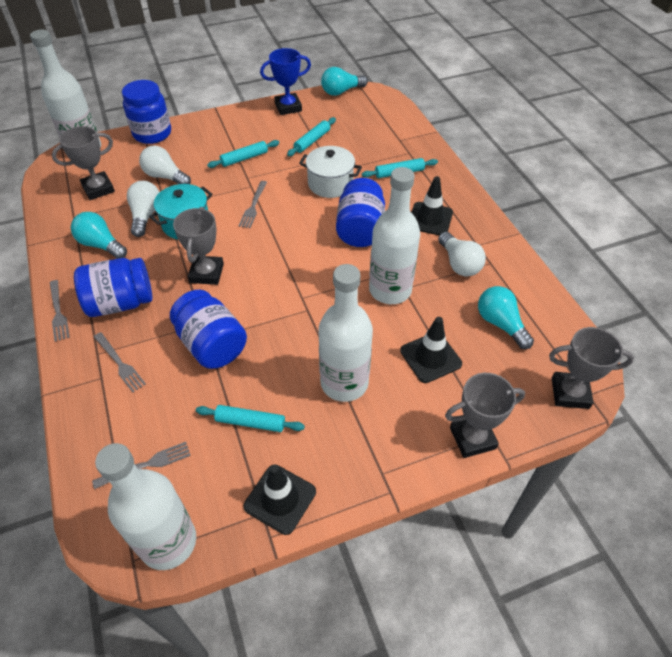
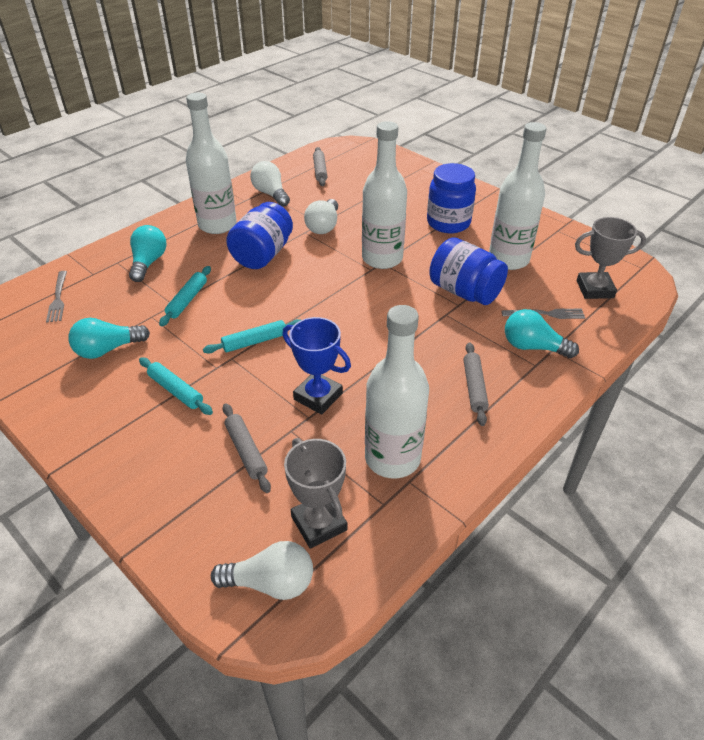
black traffic cone: [243,464,316,535] [400,317,462,383] [411,176,453,236] = 3 -> none = 0
blue jar: [74,258,152,317] [122,80,171,144] [170,290,247,369] [336,178,385,247] = 4 -> [226,202,293,269] [427,163,476,233] [429,238,508,305] = 3
grey fork: [50,280,70,342] [92,442,191,489] [94,332,146,392] [239,181,267,228] = 4 -> [46,271,67,323] [502,309,585,319] = 2
grey rolling pin: none = 0 -> [222,403,271,493] [313,147,327,186] [464,342,489,426] = 3
grey trophy: [52,126,115,200] [173,207,224,285] [445,373,525,458] [549,327,634,409] = 4 -> [284,438,347,549] [575,217,646,299] = 2
turquoise pot: [149,184,213,239] = 1 -> none = 0
turquoise rolling pin: [196,405,305,432] [207,140,279,168] [287,117,336,156] [362,158,438,178] = 4 -> [139,357,213,415] [159,266,211,326] [203,319,301,354] = 3
white pot: [299,146,362,198] = 1 -> none = 0

